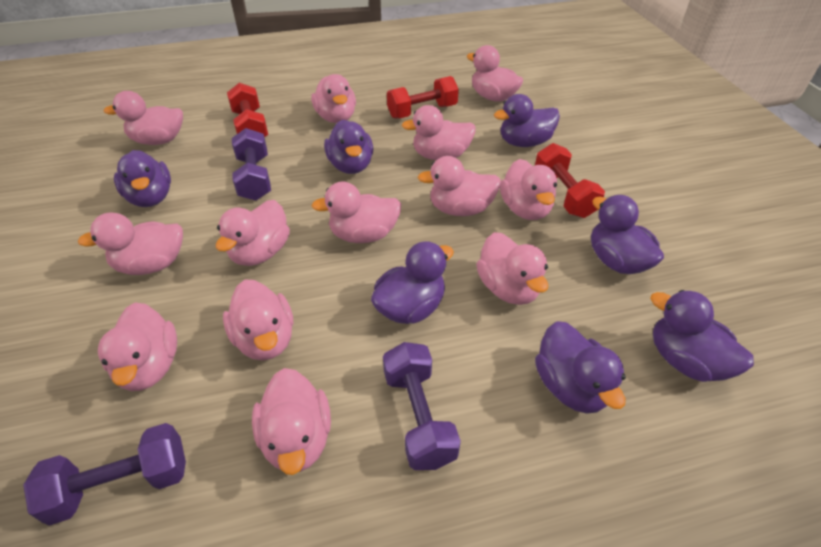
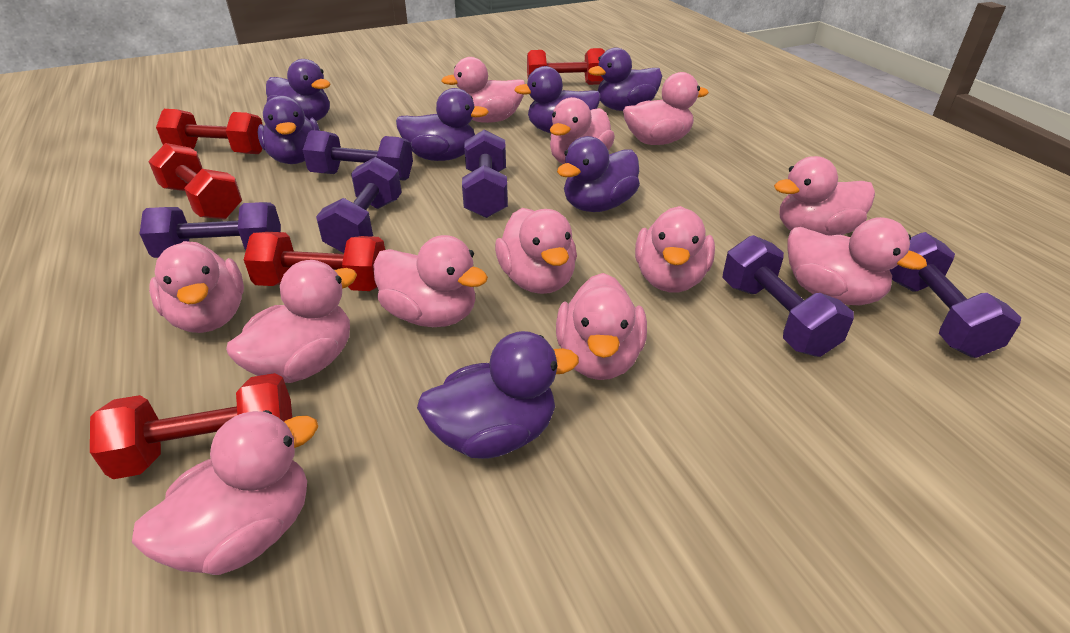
pink duck: [78,212,183,275] [98,302,177,391] [103,91,183,145] [216,200,290,266] [223,280,293,360] [252,368,331,475] [311,74,356,123] [312,182,401,243] [402,105,476,160] [418,156,501,216] [467,45,523,102] [476,232,549,305] [500,159,557,220] = 13 -> [132,410,318,575] [149,241,244,333] [226,260,357,383] [373,235,488,327] [441,57,525,123] [495,208,577,294] [550,97,615,164] [556,273,647,380] [623,72,709,145] [635,206,715,292] [774,156,875,236] [787,217,927,305] = 12
purple dumbbell: [23,423,186,526] [232,128,271,201] [383,342,461,470] = 3 -> [140,202,281,258] [303,130,413,181] [316,157,402,253] [462,129,508,218] [722,235,854,357] [890,232,1021,358] = 6
red dumbbell: [227,83,268,138] [387,76,459,119] [535,143,605,218] = 3 -> [90,373,292,479] [148,143,242,220] [156,109,263,154] [244,232,385,291] [527,48,605,85] = 5

